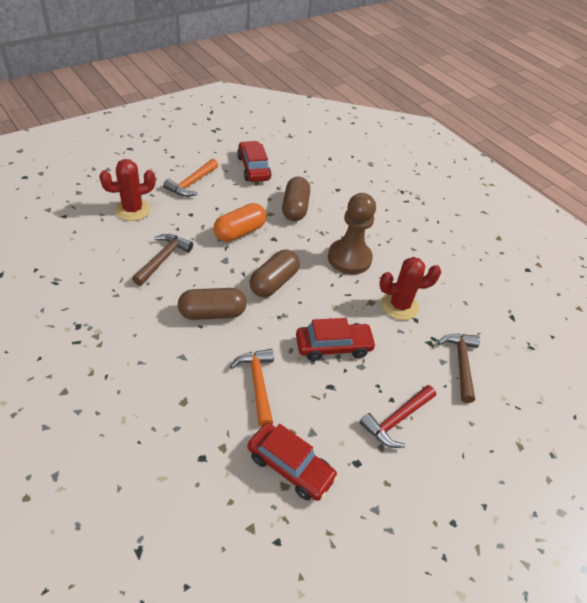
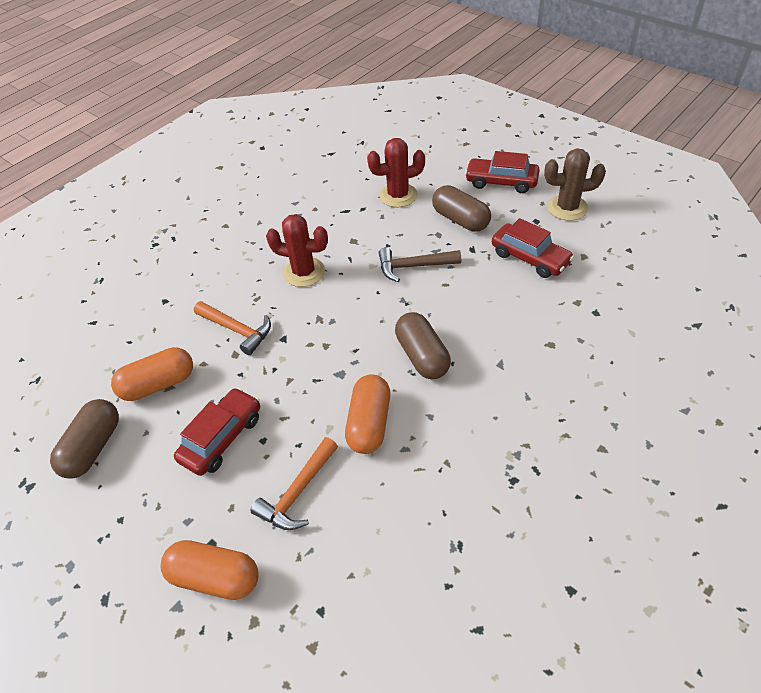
brown cactus: none = 0 -> [544,148,606,221] = 1
brown hammer: [132,234,193,286] [438,334,480,403] = 2 -> [379,247,461,282] = 1
brown pawn: [328,193,376,275] = 1 -> none = 0
orange capsule: [213,203,267,242] = 1 -> [111,347,193,401] [161,540,258,600] [345,374,390,454] = 3
red hammer: [360,385,436,448] = 1 -> none = 0

